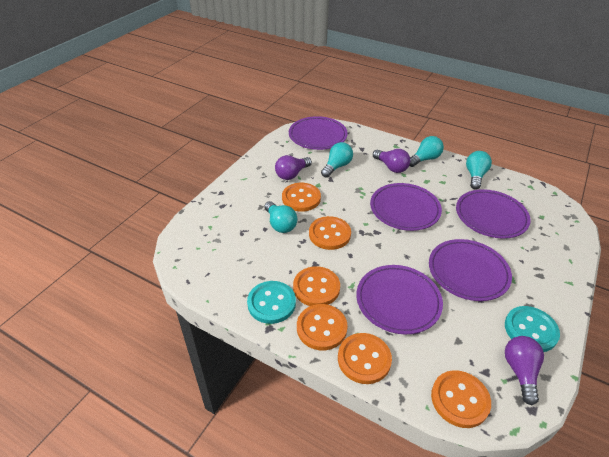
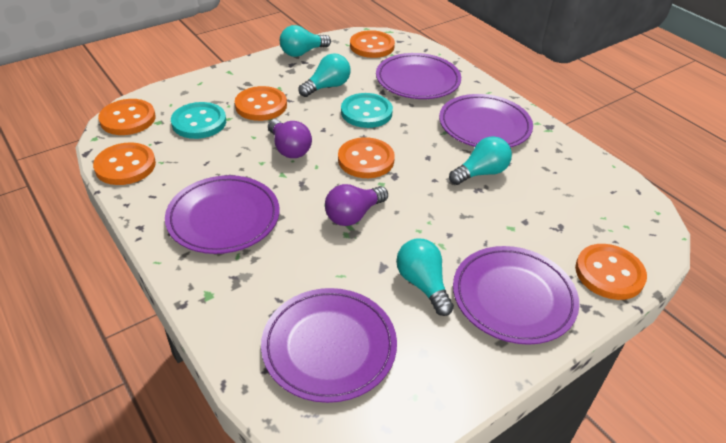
purple light bulb: [275,155,312,180] [373,149,410,173] [505,336,544,406] = 3 -> [268,119,312,158] [325,184,388,226] = 2

